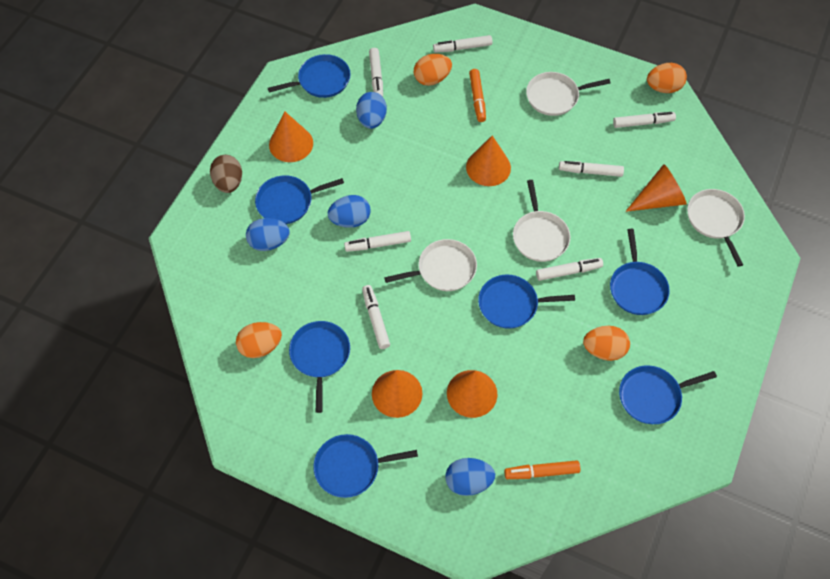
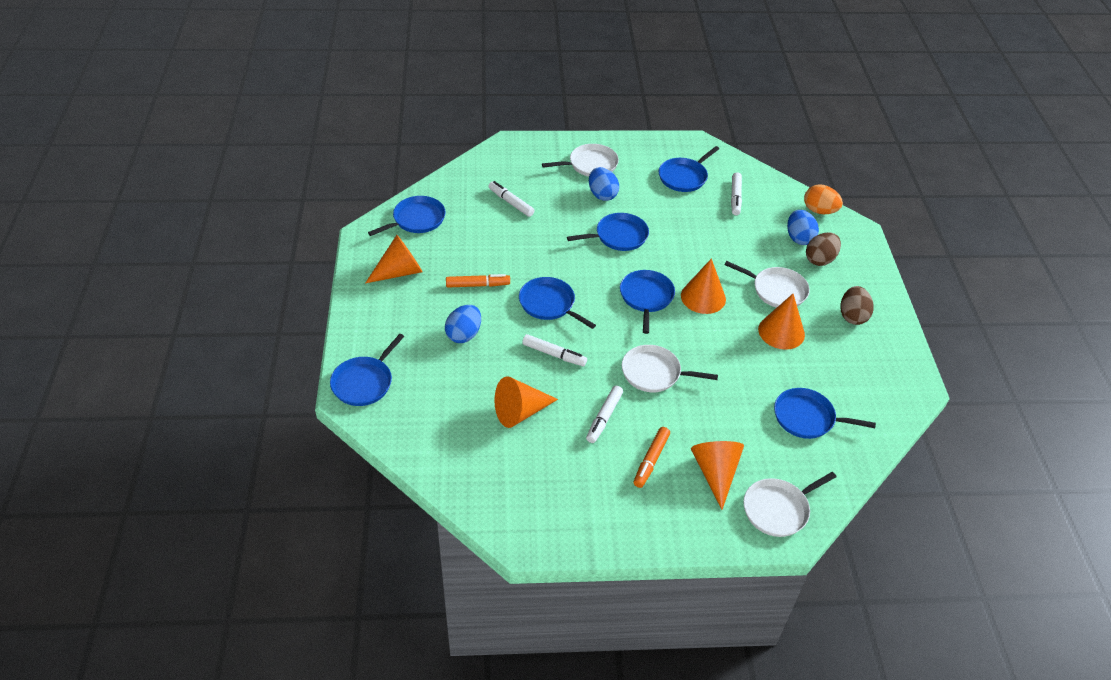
blue egg: [246,218,290,251] [328,195,371,228] [356,92,387,129] [445,458,495,496] = 4 -> [445,305,481,343] [589,167,619,201] [787,210,819,245] = 3
brown egg: [210,155,242,193] = 1 -> [806,233,841,266] [840,286,874,325] = 2
orange egg: [236,322,282,358] [414,54,452,86] [583,326,630,361] [647,63,687,93] = 4 -> [804,184,843,214] = 1
white marker: [344,231,411,252] [362,285,390,349] [369,48,383,97] [433,35,492,53] [536,258,603,281] [559,161,624,177] [613,112,676,128] = 7 -> [488,181,535,217] [522,334,587,366] [586,386,623,443] [731,172,742,215] = 4

